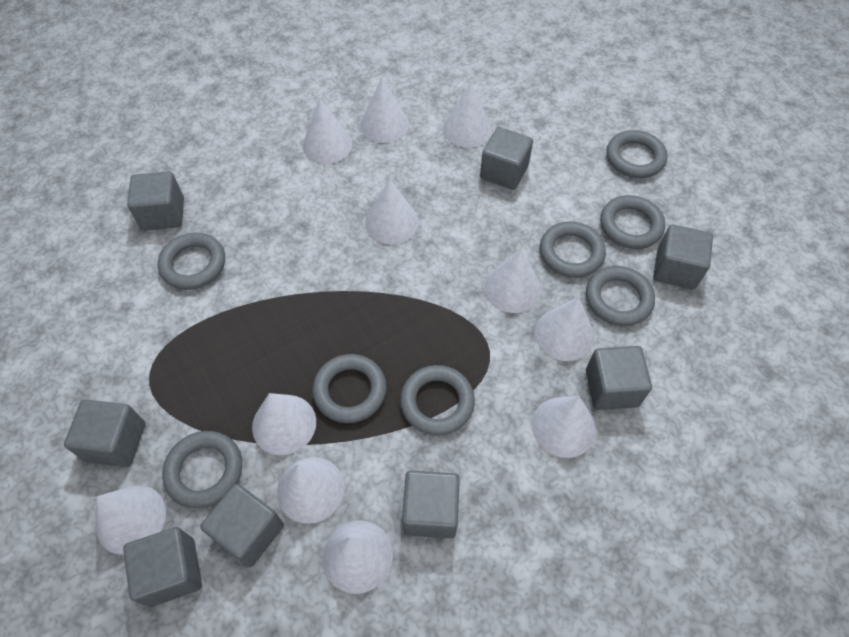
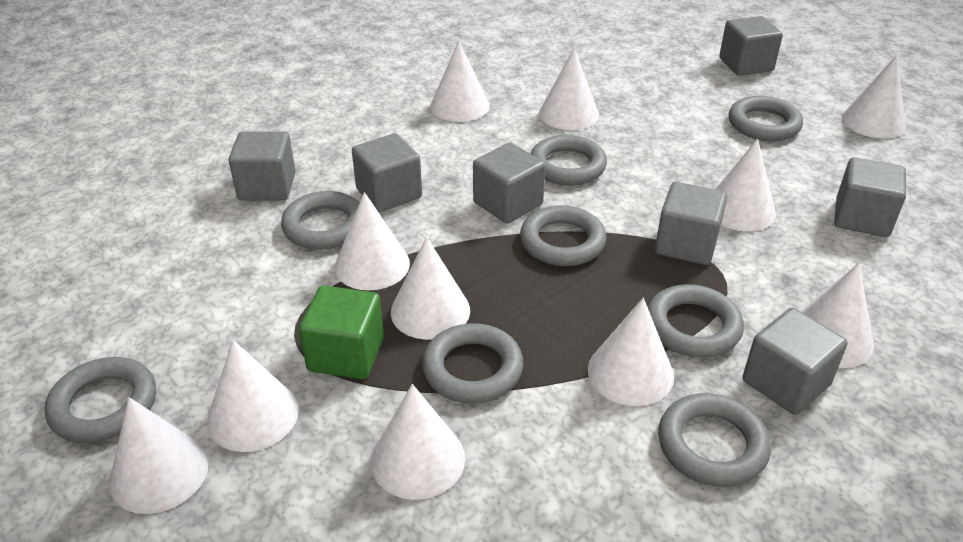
green cube: none = 0 -> [299,286,384,379] = 1
grey cube: [64,399,145,467] [123,527,202,607] [127,171,184,231] [200,484,284,567] [402,471,460,538] [480,127,533,190] [586,346,652,410] [653,225,713,290] = 8 -> [228,131,296,201] [352,133,422,212] [473,142,545,224] [655,182,727,265] [719,16,783,76] [743,308,848,415] [834,157,906,237] = 7

